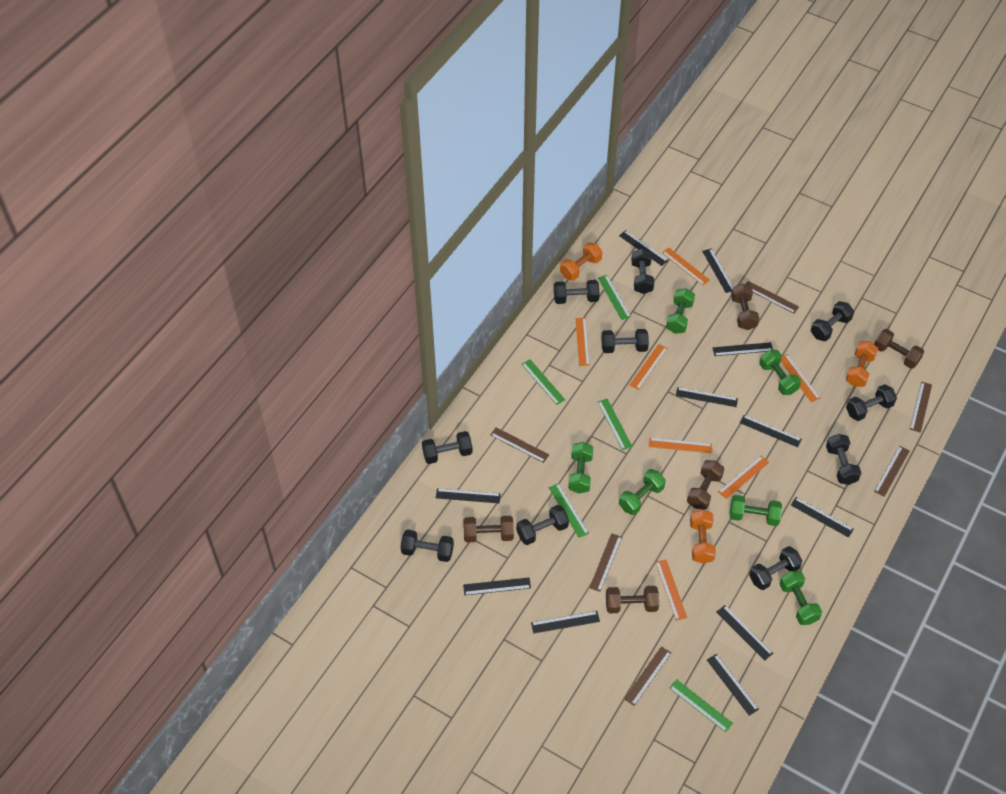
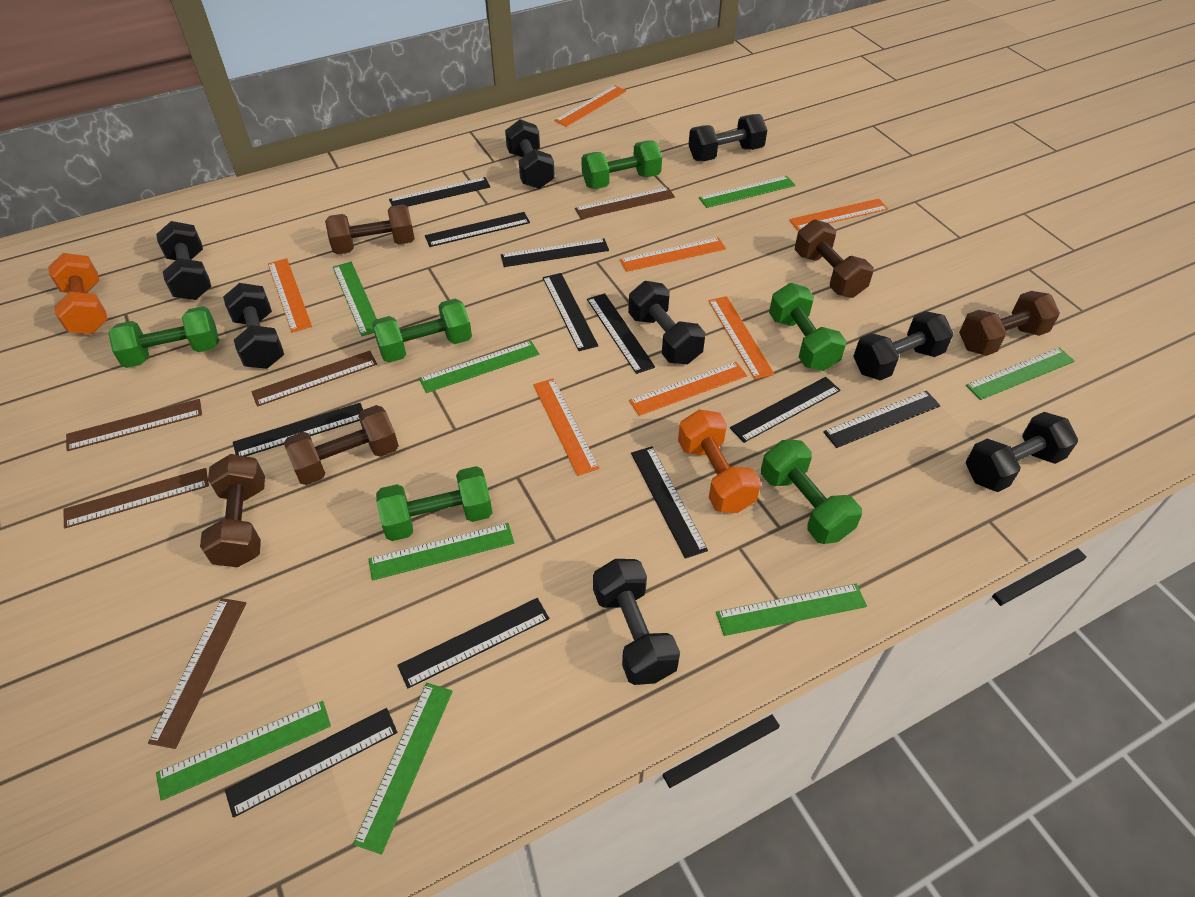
black dumbbell: [401,530,454,562] [422,431,473,464] [516,505,569,545] [554,280,600,304] [601,329,649,353] [631,248,654,294] [749,546,802,590] [811,301,854,341] [826,434,861,485] [846,384,897,421] = 10 -> [156,221,211,300] [223,283,284,369] [505,119,555,189] [593,559,680,685] [628,281,705,364] [688,114,767,161] [853,311,953,381] [966,412,1078,492] = 8
brown ruler: [490,427,549,463] [589,533,622,592] [624,646,671,706] [745,281,799,313] [874,446,910,497] [910,382,932,433] = 6 -> [63,468,209,528] [66,399,202,451] [148,598,246,749] [251,351,377,407] [575,187,675,219] = 5
green ruler: [522,359,565,405] [549,483,589,538] [598,275,631,320] [598,399,633,450] [669,679,733,732] = 5 -> [156,701,331,801] [333,262,377,336] [353,683,453,854] [368,523,514,580] [419,341,539,393] [699,176,795,208] [716,584,867,636] [966,347,1075,400] = 8
orange dumbbell: [560,242,602,281] [690,510,716,564] [846,341,878,387] = 3 -> [48,253,108,334] [678,409,761,513] = 2

